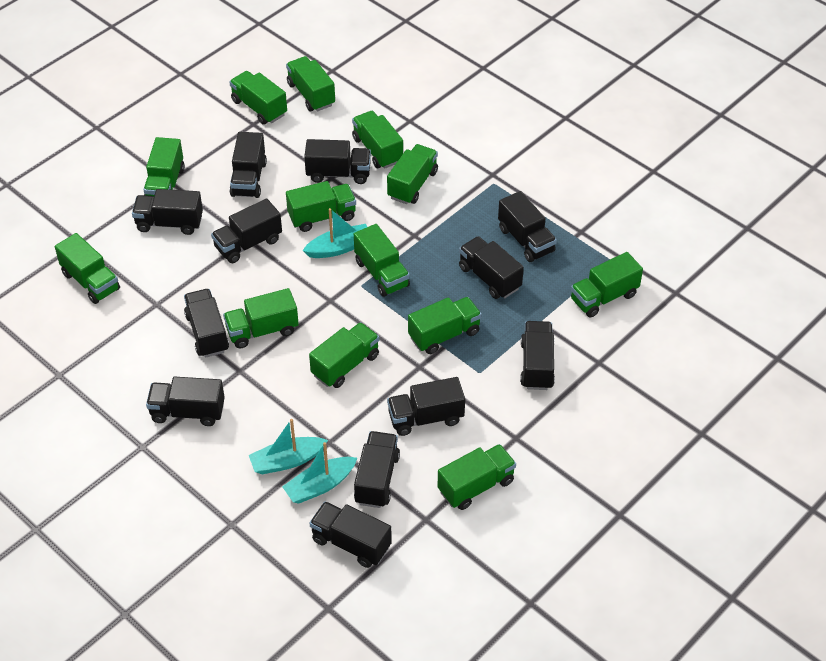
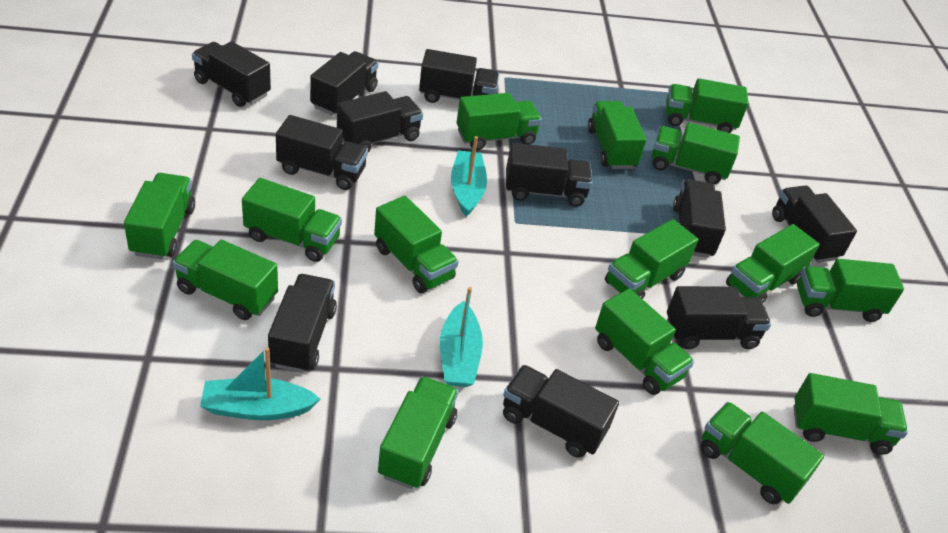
black truck: [132,189,203,235] [146,377,225,426] [184,289,229,357] [211,199,282,263] [230,132,267,198] [304,139,371,184] [309,501,392,568] [354,431,400,508] [387,377,465,436] [459,236,524,299] [498,191,557,262] [520,321,555,390] = 12 -> [192,41,271,107] [268,274,337,373] [276,115,368,190] [310,51,378,116] [337,91,423,152] [419,49,499,103] [503,365,619,458] [506,143,592,207] [667,286,771,349] [673,179,726,258] [772,185,857,263] = 11
green truck: [55,233,120,304] [144,137,185,196] [223,288,299,349] [229,71,287,125] [286,56,335,112] [286,181,356,232] [309,322,379,388] [352,111,403,169] [354,224,410,297] [387,144,438,204] [408,297,482,354] [438,444,516,510] [571,252,643,317] = 13 -> [124,173,195,259] [173,240,278,320] [242,178,342,262] [374,196,459,293] [378,376,459,489] [457,93,542,150] [588,101,646,169] [595,288,694,395] [605,219,698,299] [652,122,740,184] [666,78,748,133] [700,402,824,505] [726,224,820,303] [793,373,908,455] [797,259,904,322] = 15

